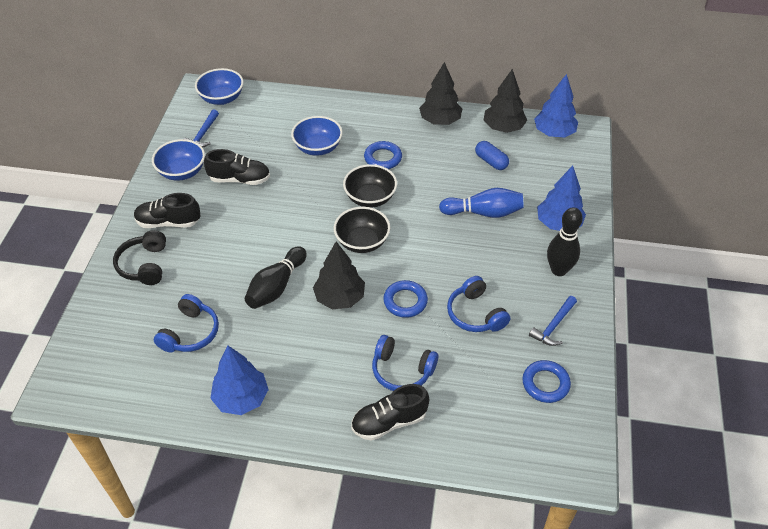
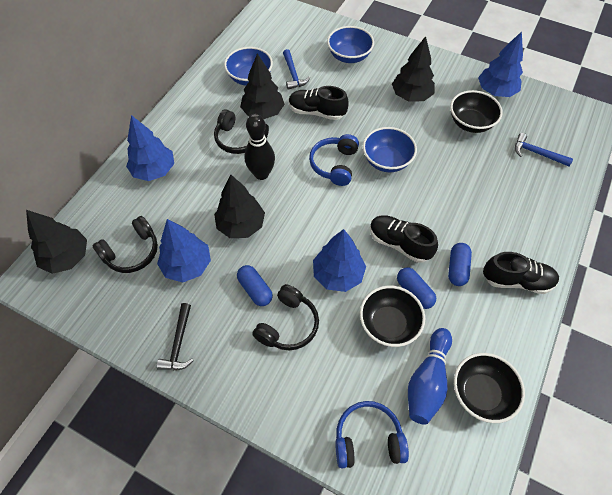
black bowl: [334,207,390,253] [343,164,397,208] = 2 -> [360,286,425,347] [450,90,503,133] [454,353,525,423] = 3
black bowling pin: [245,246,307,309] [547,207,583,276] = 2 -> [244,114,275,180] = 1
black hammer: none = 0 -> [156,303,194,370] = 1
black headphones: [113,230,166,285] = 1 -> [92,216,158,273] [214,109,269,154] [252,284,319,350] = 3
black tree: [313,242,365,309] [419,62,462,125] [484,69,527,133] = 3 -> [26,210,87,274] [214,175,265,238] [240,53,285,119] [392,36,435,102] = 4
blue capsule: [475,141,509,170] = 1 -> [237,265,273,306] [397,268,436,309] [448,243,472,286] = 3
blue headphones: [154,294,219,352] [372,335,438,391] [447,276,510,332] = 3 -> [309,134,359,186] [335,401,409,468] = 2
blue ring: [364,141,402,169] [383,280,428,318] [522,360,571,403] = 3 -> none = 0
blue tree: [210,346,269,415] [534,74,578,138] [537,165,586,231] = 3 -> [126,115,174,181] [157,219,211,282] [313,229,366,292] [478,31,523,97] = 4

